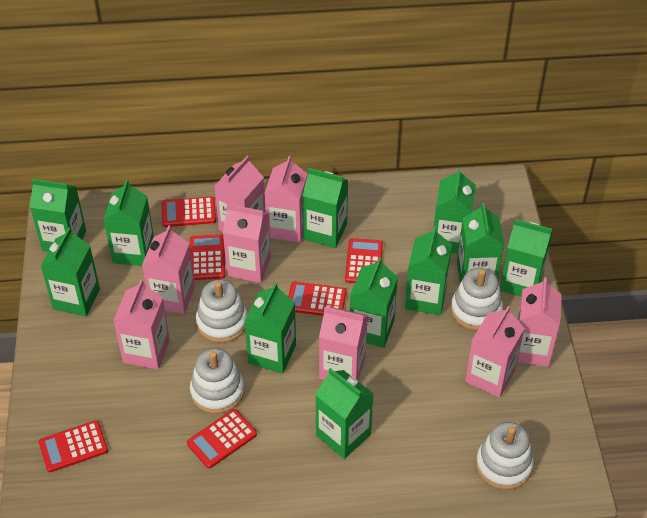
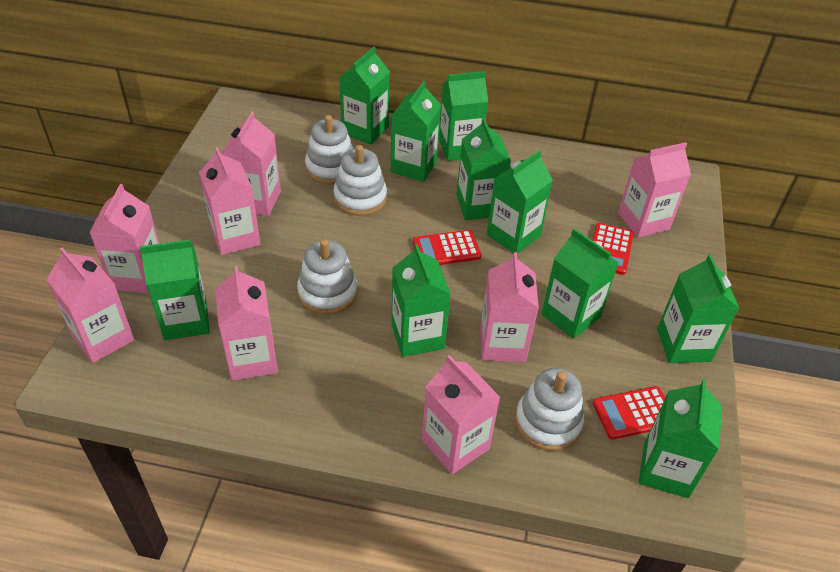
green carton: [30,179,86,252] [41,227,100,317] [103,180,154,266] [244,283,296,374] [302,168,348,248] [315,368,373,459] [350,257,398,348] [405,226,452,315] [433,168,476,254] [457,203,504,283] [500,219,553,297] = 11 -> [140,240,210,340] [339,47,390,145] [391,81,441,182] [391,244,451,357] [439,71,488,161] [457,118,511,220] [487,150,553,254] [541,228,619,339] [638,379,722,498] [657,255,739,363] = 10
red calculator: [39,420,108,472] [162,196,216,227] [187,409,257,468] [190,234,225,280] [288,282,347,316] [345,238,383,283] = 6 -> [413,230,481,265] [592,223,634,275] [593,386,665,440] = 3

